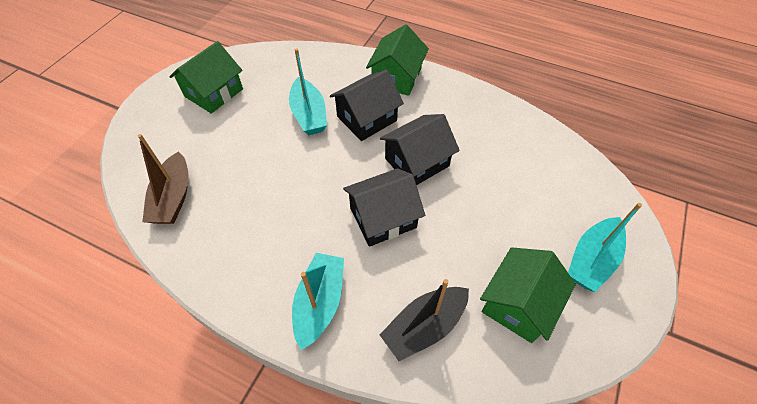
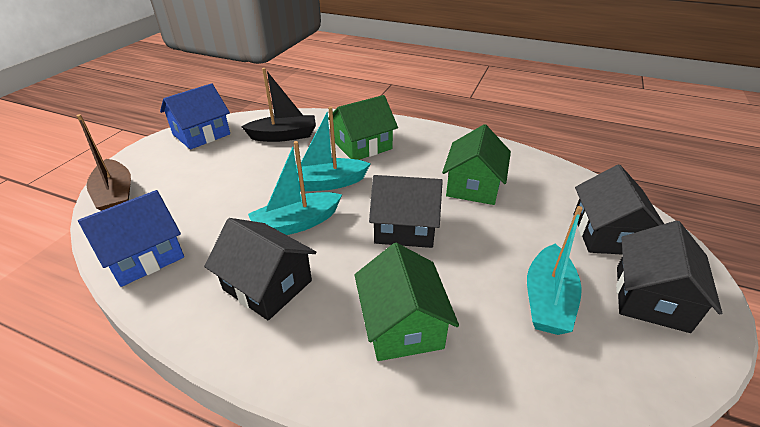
black house: [330,70,404,141] [343,168,425,247] [380,114,460,185] = 3 -> [204,218,316,320] [369,175,443,248] [574,165,664,255] [616,221,722,333] = 4
blue house: none = 0 -> [78,190,184,287] [160,83,230,150] = 2

